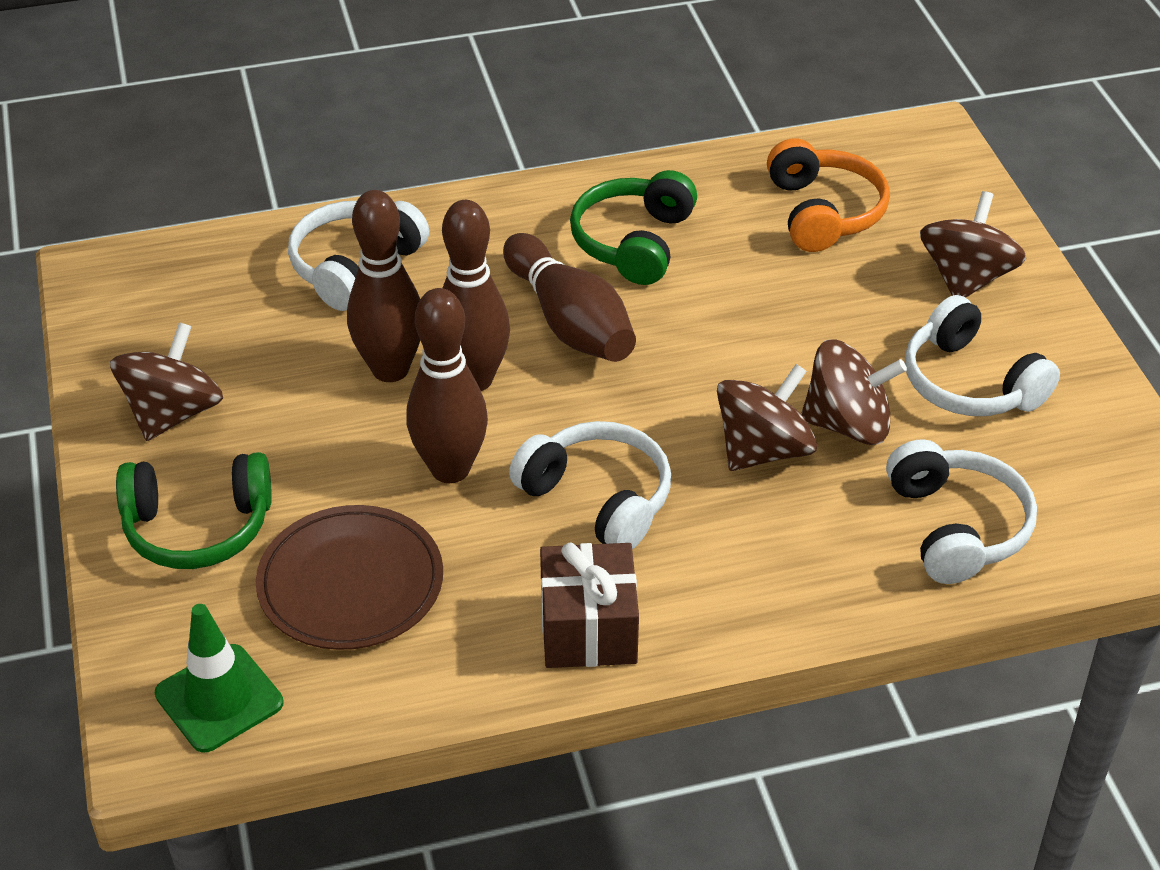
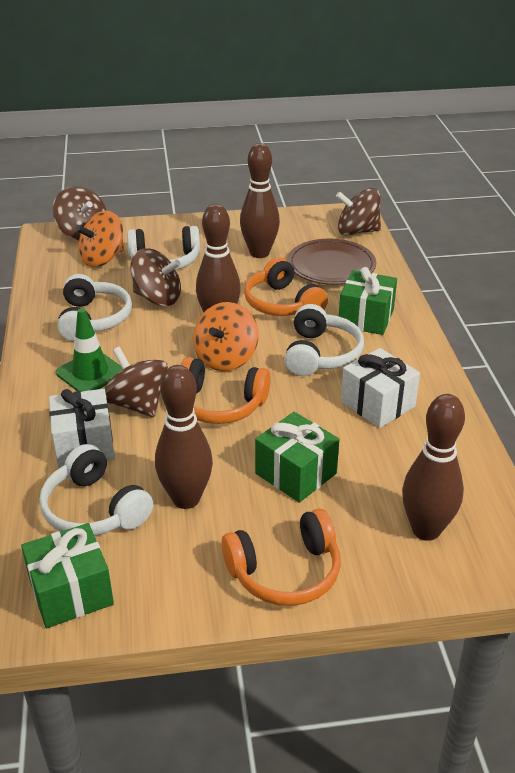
brown gift: [540,543,639,668] = 1 -> none = 0
green gift: none = 0 -> [21,523,114,628] [255,412,339,503] [339,267,397,335] = 3
green headphones: [116,452,272,569] [570,170,697,285] = 2 -> none = 0
orange headphones: [767,138,890,252] = 1 -> [180,357,271,424] [221,509,341,606] [244,257,328,316] = 3
orange spinning top: none = 0 -> [75,211,124,267] [193,302,259,371] = 2
white gift: none = 0 -> [49,389,115,468] [341,348,420,428] = 2

